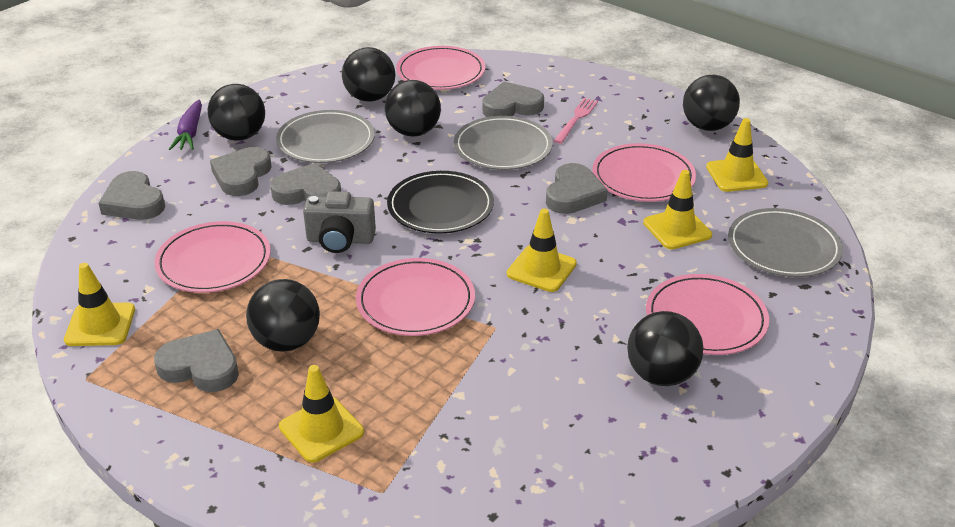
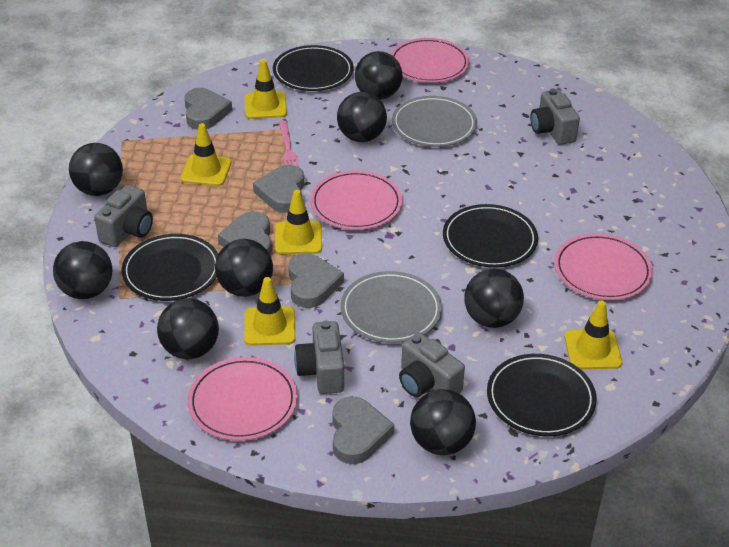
black ball: [207,84,265,141] [246,279,320,351] [342,47,396,102] [385,80,441,137] [627,311,703,386] [683,75,740,131] = 6 -> [53,241,112,299] [69,143,123,196] [157,298,219,359] [215,239,273,297] [337,92,387,142] [355,51,403,100] [410,389,476,455] [464,268,524,328] = 8
black plate: [387,171,494,234] = 1 -> [121,234,218,301] [273,45,353,91] [443,204,538,268] [487,354,597,436] = 4
grey camera: [303,191,376,253] = 1 -> [94,185,153,247] [294,320,344,394] [399,332,465,397] [530,89,580,145] = 4
grey heart: [98,171,165,220] [154,329,239,392] [210,147,272,196] [270,163,341,205] [482,82,544,117] [546,163,608,214] = 6 -> [184,88,232,130] [218,211,272,255] [253,165,304,213] [288,253,344,308] [332,397,394,464] = 5
grey plate: [276,110,375,163] [454,116,553,170] [728,208,843,277] = 3 -> [340,271,442,343] [392,96,477,147] = 2
pink plate: [154,221,271,293] [356,258,475,336] [396,46,485,90] [593,143,696,202] [646,274,769,355] = 5 -> [187,357,298,441] [310,170,402,230] [390,38,470,83] [554,233,653,300] = 4
purple carrot: [169,100,202,150] = 1 -> none = 0

